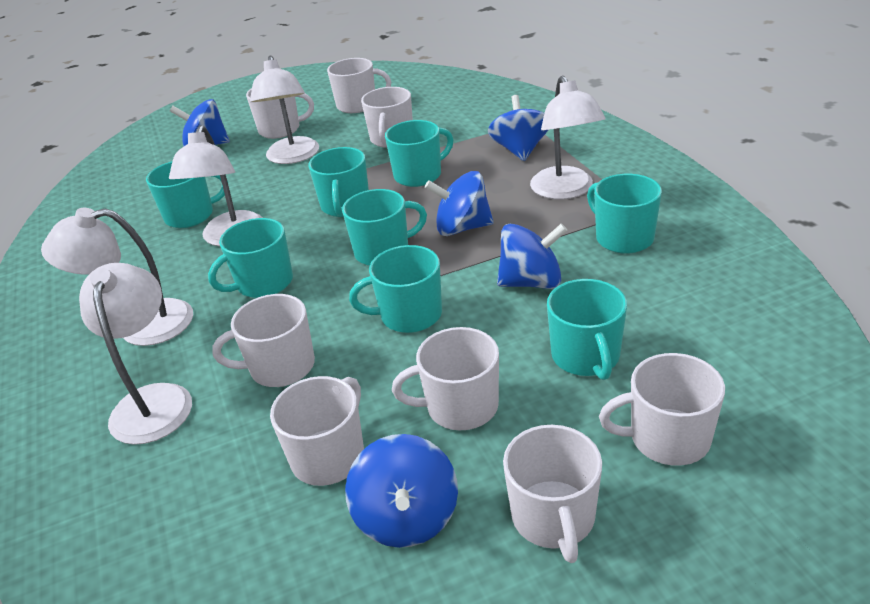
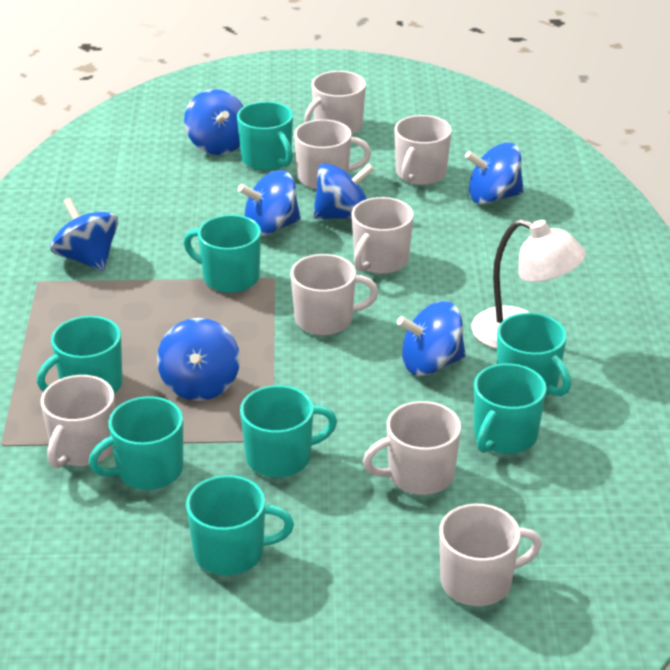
blue spinning top: [170,99,230,147] [345,434,458,548] [425,171,494,236] [488,95,548,161] [497,223,568,289] = 5 -> [50,198,118,271] [157,318,240,401] [184,89,244,155] [238,170,301,237] [313,163,375,219] [397,301,466,376] [465,142,524,204] = 7
white lamp: [41,208,193,346] [79,263,192,445] [169,125,263,246] [250,56,319,164] [530,76,605,199] = 5 -> [471,219,586,349] = 1

